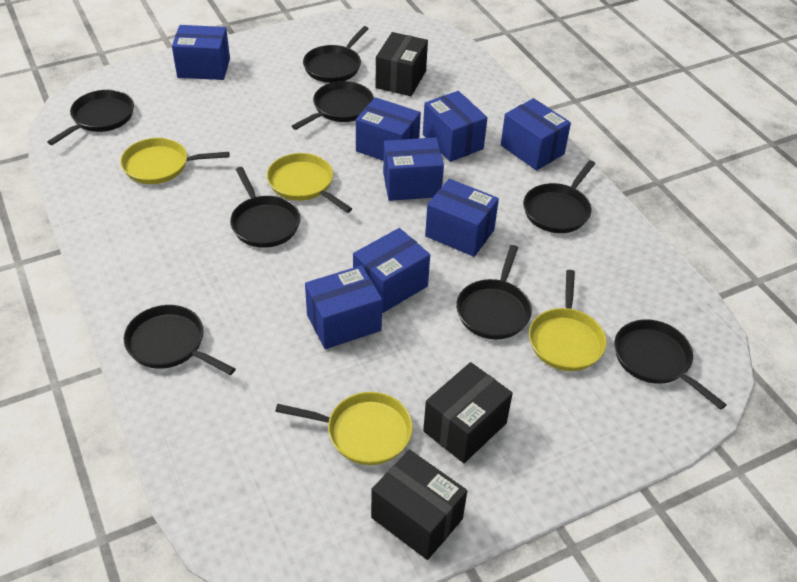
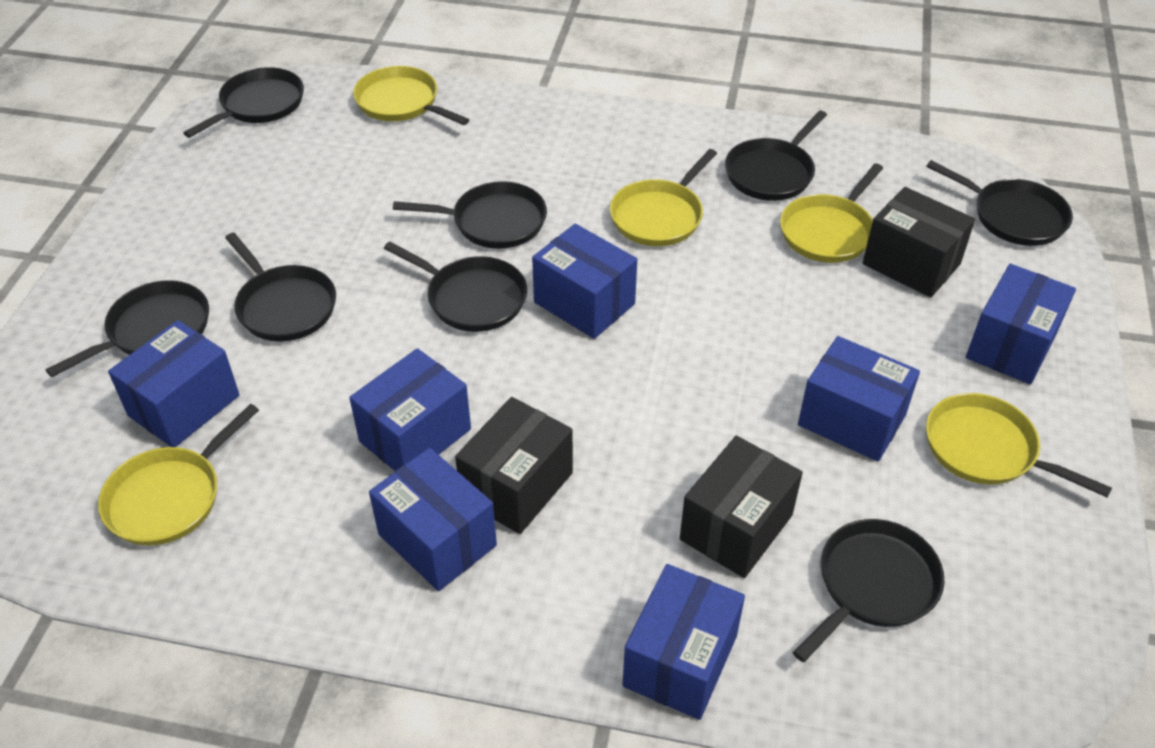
blue box: [172,25,230,80] [305,265,382,349] [353,228,430,313] [356,97,421,161] [383,137,444,201] [423,91,488,162] [425,179,499,257] [501,98,571,170] = 8 -> [108,320,240,447] [349,348,471,471] [369,448,497,591] [532,224,637,339] [622,564,745,720] [798,336,920,462] [966,264,1076,384] = 7
yellow pan: [120,138,229,184] [267,153,352,213] [275,392,413,465] [529,270,607,371] = 4 -> [98,404,259,546] [353,66,469,125] [610,149,717,246] [780,163,883,263] [926,393,1112,497] = 5

